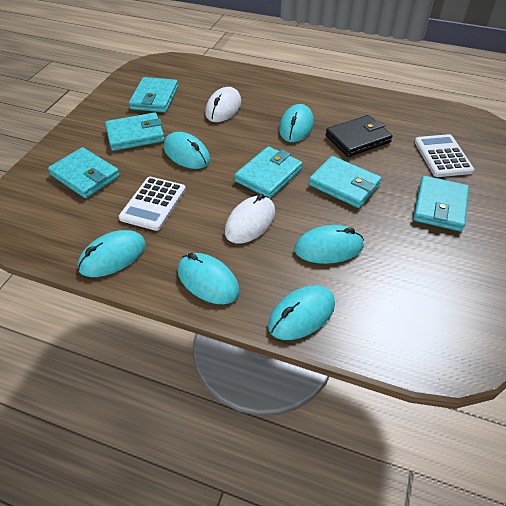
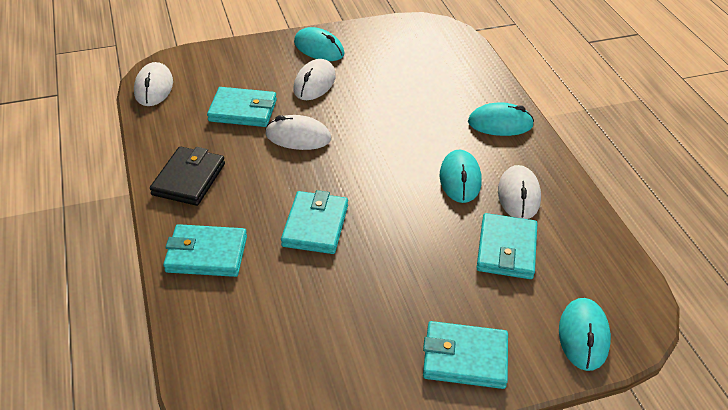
turquoise mouse: [78,230,146,277] [164,132,210,169] [178,253,240,304] [268,285,335,340] [279,104,314,142] [294,225,364,264] = 6 -> [294,27,344,61] [440,149,482,203] [468,102,534,136] [559,298,611,371] = 4
turquoise wallet: [48,147,120,198] [105,112,165,151] [129,77,178,112] [235,146,303,199] [309,156,382,208] [413,176,469,231] = 6 -> [163,224,247,277] [207,87,277,127] [281,190,348,254] [423,321,508,389] [477,213,537,279] = 5
white calculator: [119,177,186,231] [414,134,474,177] = 2 -> none = 0
white mouse: [205,87,241,122] [225,194,275,244] = 2 -> [134,62,173,106] [265,115,331,150] [293,59,336,100] [498,165,541,219] = 4

